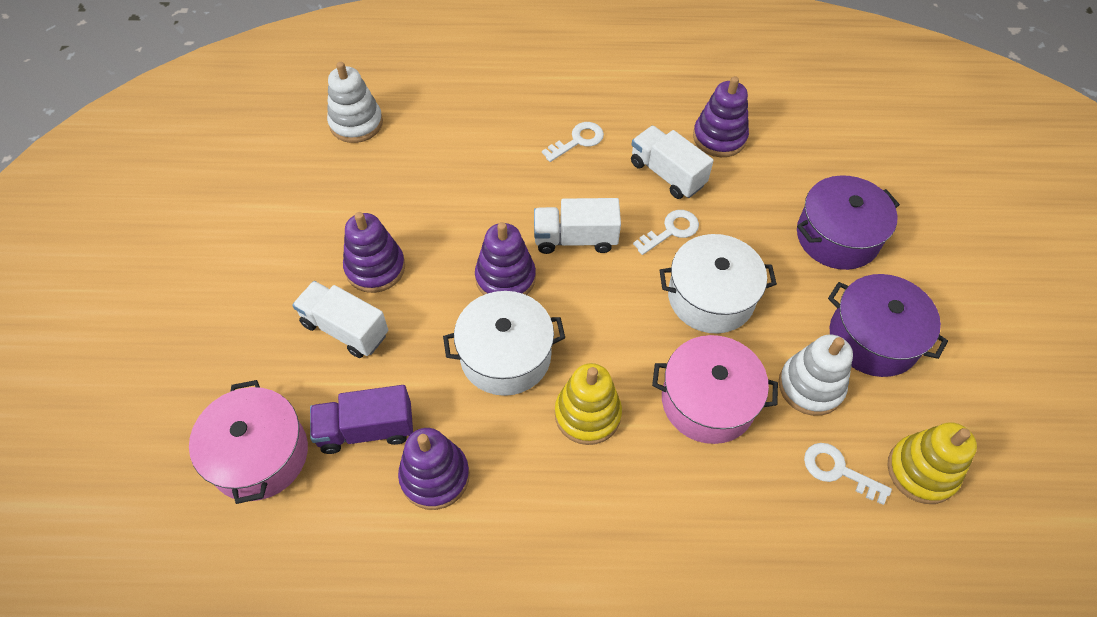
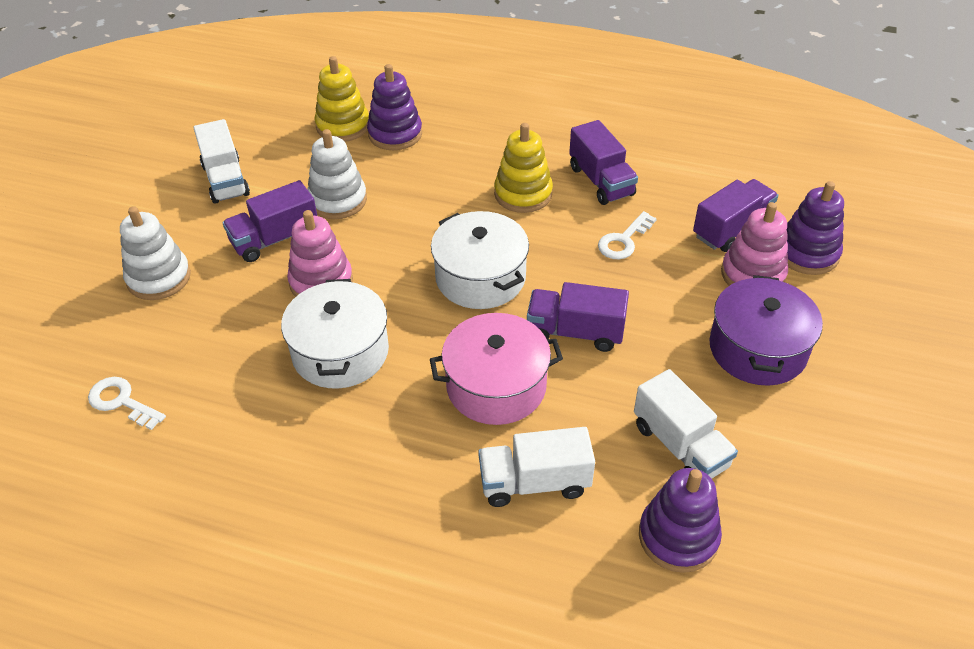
pink pot: [189,380,308,504] [652,335,778,444] = 2 -> [430,313,563,425] = 1
pink stacking toy: none = 0 -> [287,210,353,297] [721,202,788,286] = 2
purple pot: [797,175,900,270] [828,274,948,377] = 2 -> [709,275,823,386] = 1
purple stacking toy: [343,212,405,293] [398,428,470,510] [475,222,536,295] [693,76,749,157] = 4 -> [367,64,422,150] [639,468,722,573] [786,181,844,275] = 3
purple truck: [310,385,413,454] = 1 -> [222,180,317,262] [527,282,629,352] [569,120,638,205] [693,179,778,252] = 4
white key: [542,122,604,162] [633,210,699,255] [804,443,892,505] = 3 -> [88,377,166,430] [598,211,657,259] = 2

